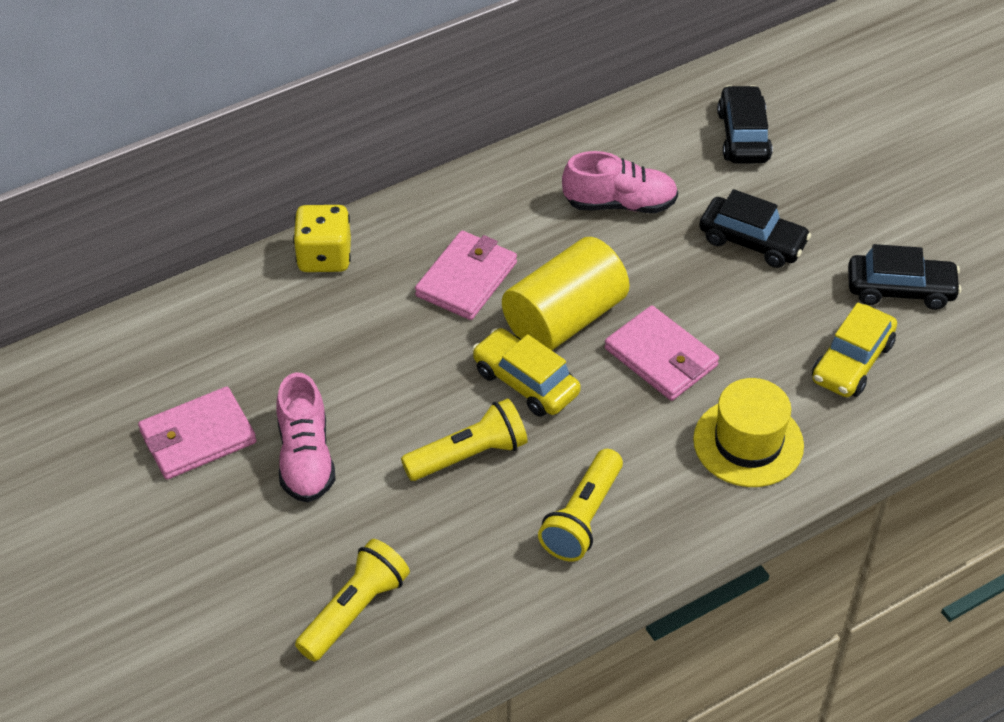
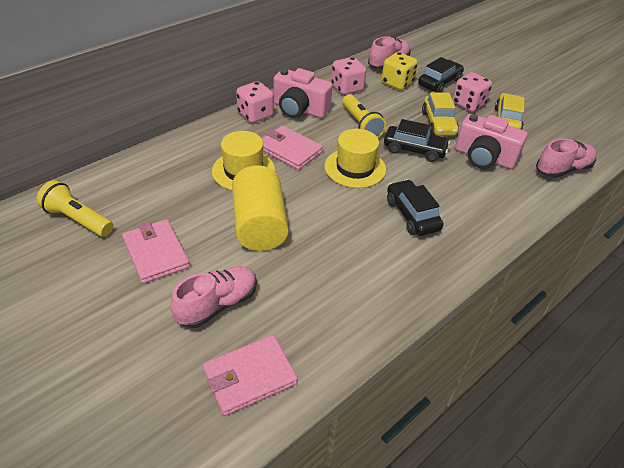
pink camera: none = 0 -> [273,68,333,118] [455,114,527,169] = 2
pink dice: none = 0 -> [236,81,274,123] [331,57,366,95] [452,72,492,112] = 3
pink shoe: [276,373,335,503] [562,151,678,213] = 2 -> [170,266,257,328] [368,36,411,69] [536,138,597,178] = 3
yellow flashlight: [295,539,410,662] [401,398,528,481] [538,449,623,562] = 3 -> [36,180,113,237] [342,94,386,138] = 2
yellow hat: [693,378,804,487] = 1 -> [212,131,275,190] [325,129,386,188] = 2

